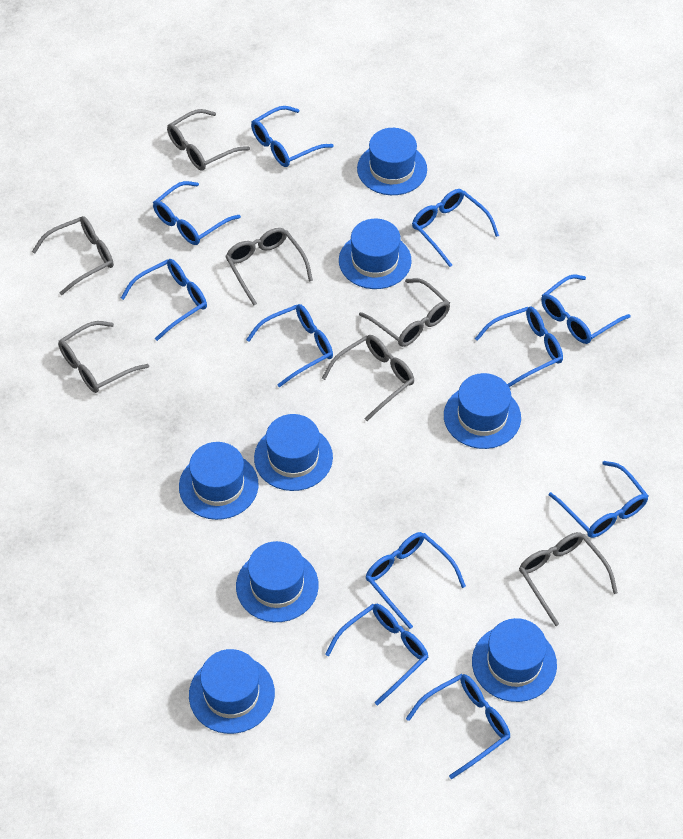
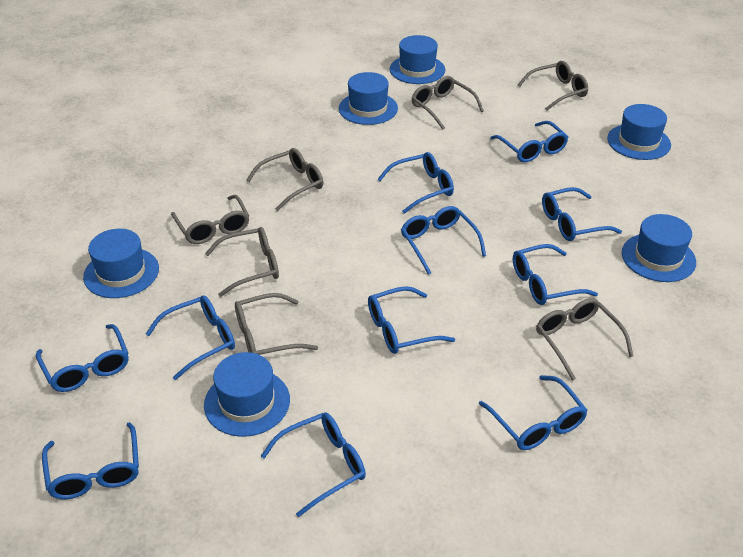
blue hat: [179,442,259,520] [189,649,275,734] [236,541,319,622] [254,414,333,491] [339,219,412,289] [357,128,427,195] [444,373,521,449] [472,618,557,702] = 8 -> [83,229,159,298] [204,352,290,437] [339,72,398,125] [390,35,446,84] [607,104,671,160] [622,214,696,282] = 6

